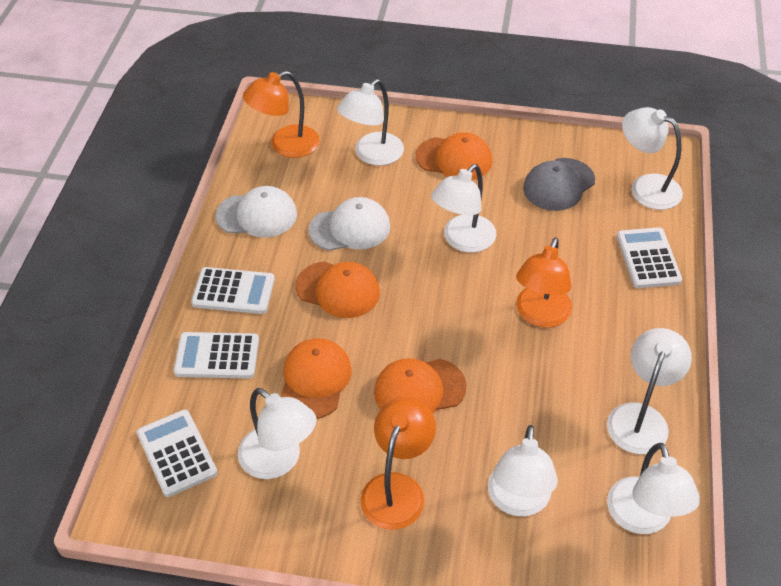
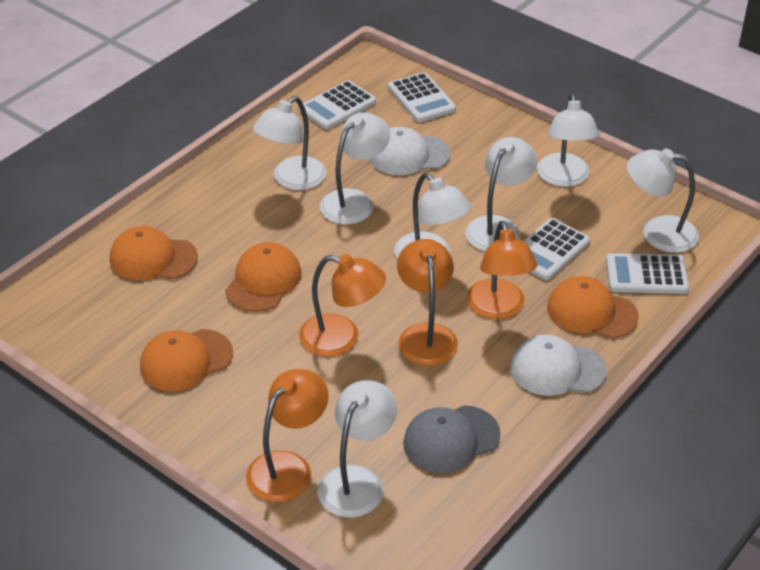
orange lamp: [243,71,320,158] [360,397,436,530] [516,237,572,327] = 3 -> [246,369,329,502] [299,254,386,356] [397,239,458,366] [467,221,537,319] = 4

